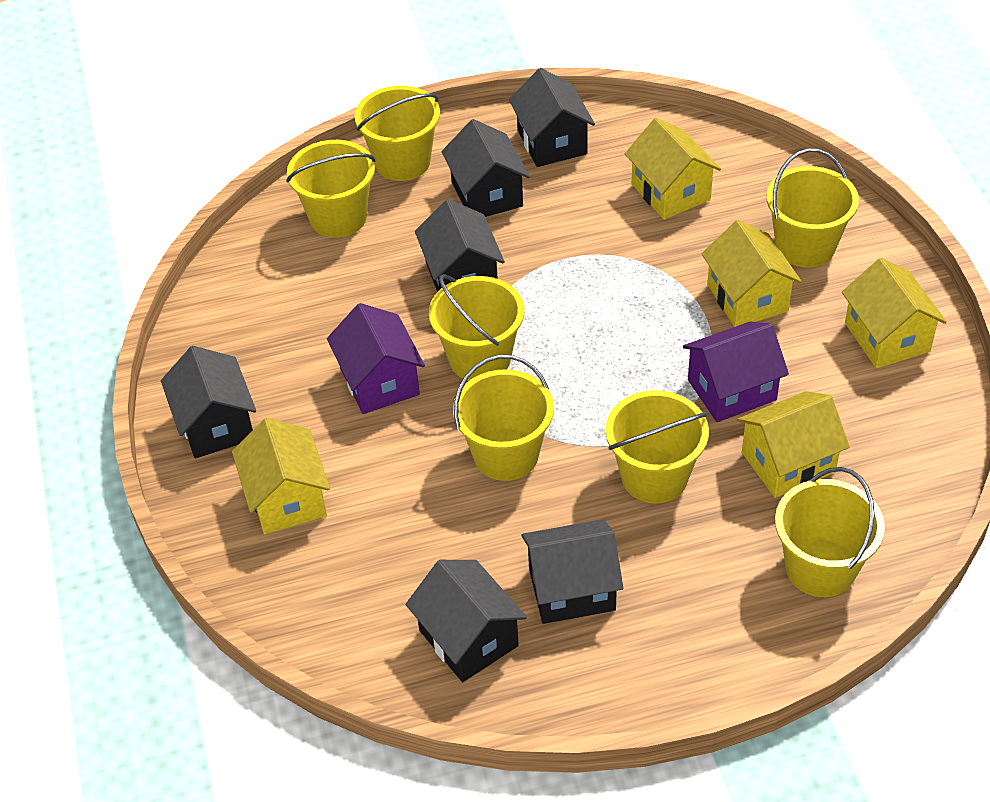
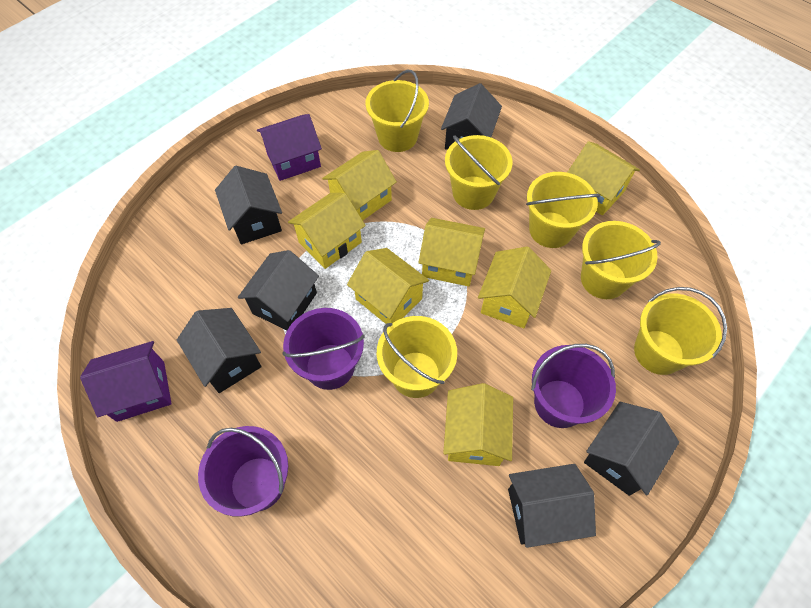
purple bucket: none = 0 -> [198,426,288,517] [282,308,365,390] [531,344,616,428] = 3
yellow bucket: [286,140,376,238] [355,86,440,181] [429,274,524,381] [453,355,554,481] [606,390,709,504] [766,149,859,268] [775,467,885,597] = 7 -> [366,69,429,152] [377,316,457,398] [445,135,512,210] [526,172,600,248] [581,221,661,299] [634,287,727,375] = 6
yellow house: [232,418,330,534] [625,118,721,220] [702,220,802,327] [737,391,850,498] [842,258,947,368] = 5 -> [288,193,366,269] [322,150,397,220] [347,248,429,324] [418,218,485,286] [443,383,513,466] [478,247,551,328] [567,141,640,215] = 7

